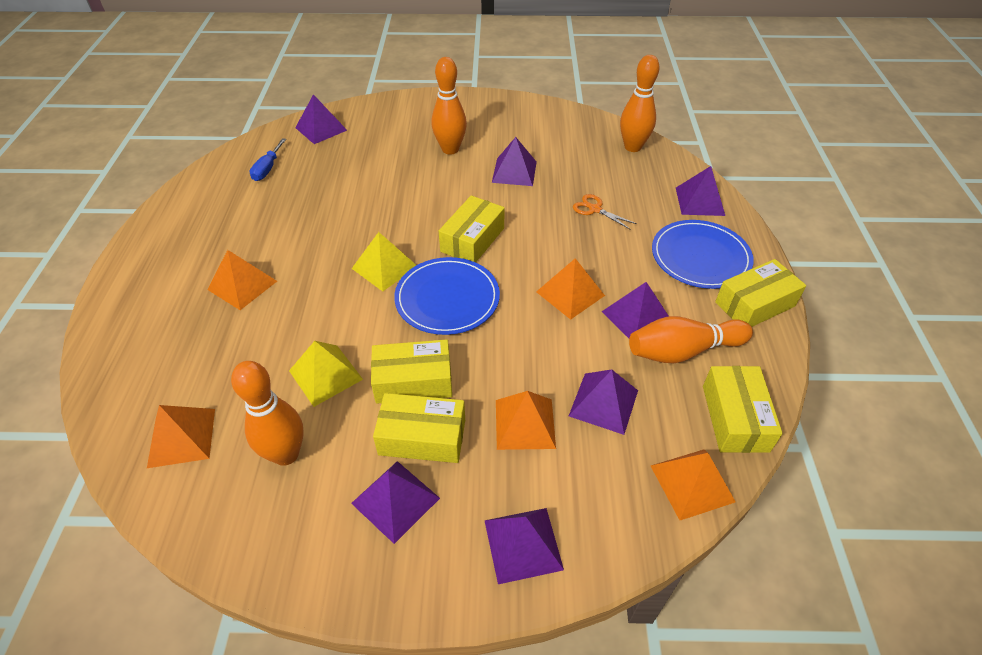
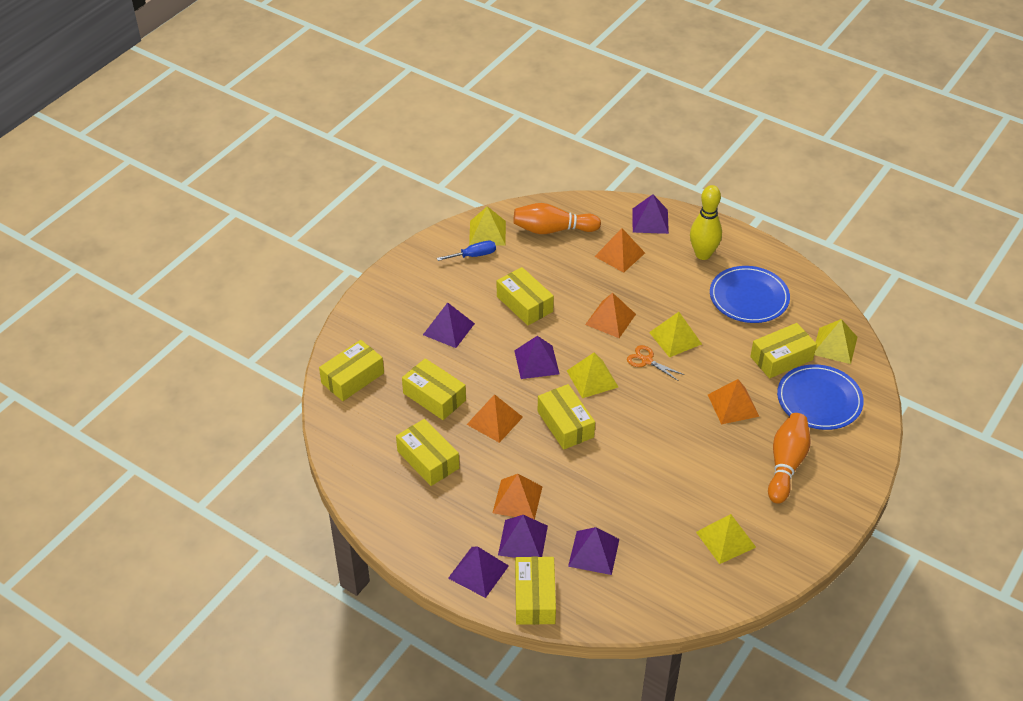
orange bowling pin: [231,361,304,466] [432,57,467,155] [620,55,660,152] [629,316,753,363] = 4 -> [513,203,601,234] [768,413,811,504] = 2
purple pyramid: [295,94,347,144] [351,461,440,544] [484,508,564,584] [492,137,537,186] [569,369,638,435] [601,282,669,338] [676,166,725,216] = 7 -> [423,303,475,348] [448,547,509,598] [498,515,548,558] [514,336,560,379] [568,527,620,575] [632,194,669,234] = 6
yellow bowling pin: none = 0 -> [690,185,722,260] = 1
yellow box: [371,339,452,404] [373,393,465,463] [439,195,505,262] [703,366,783,453] [715,259,806,327] = 5 -> [319,340,384,401] [396,419,459,486] [402,358,466,420] [497,267,554,326] [515,557,556,625] [538,384,595,450] [750,323,817,379] = 7
yellow pyramid: [289,341,363,407] [352,232,416,292] = 2 -> [469,206,506,245] [567,353,618,398] [649,312,702,358] [696,514,756,564] [814,319,858,364] = 5

